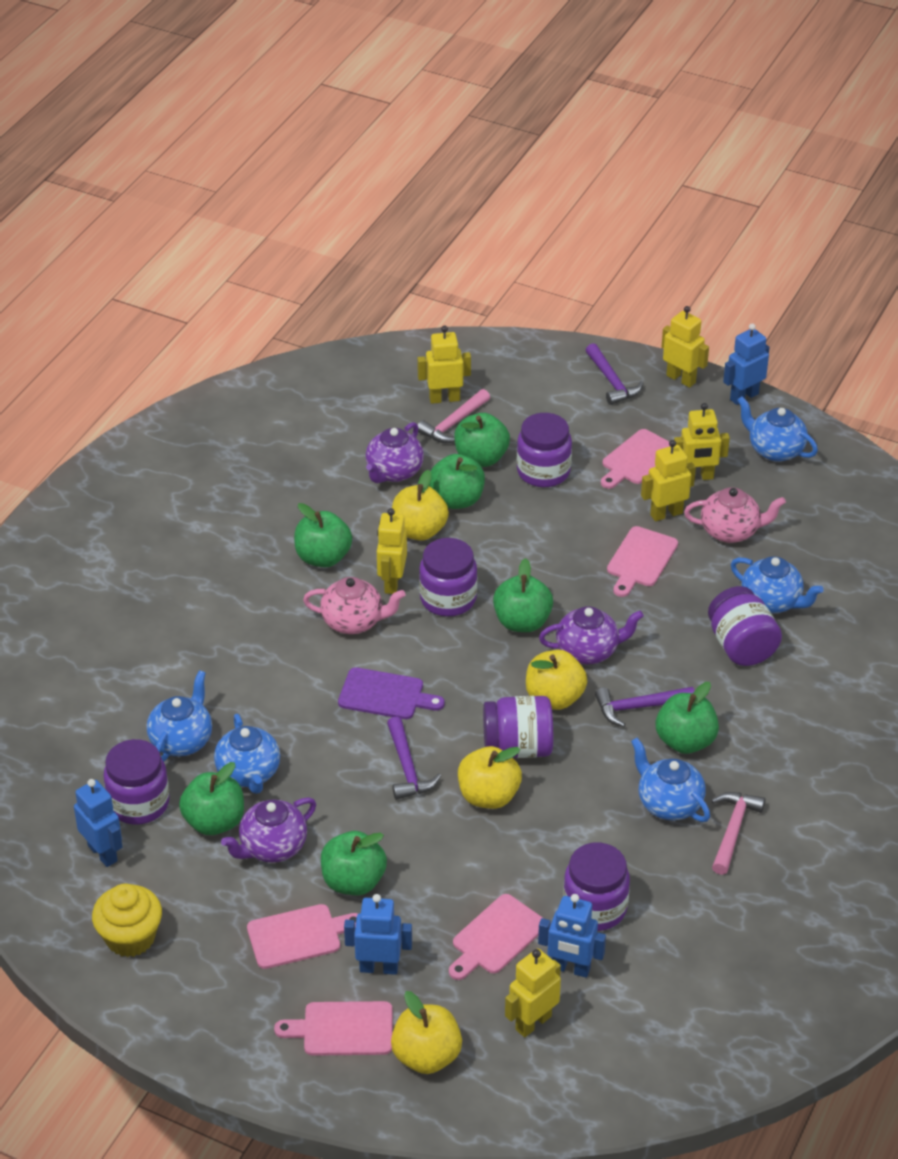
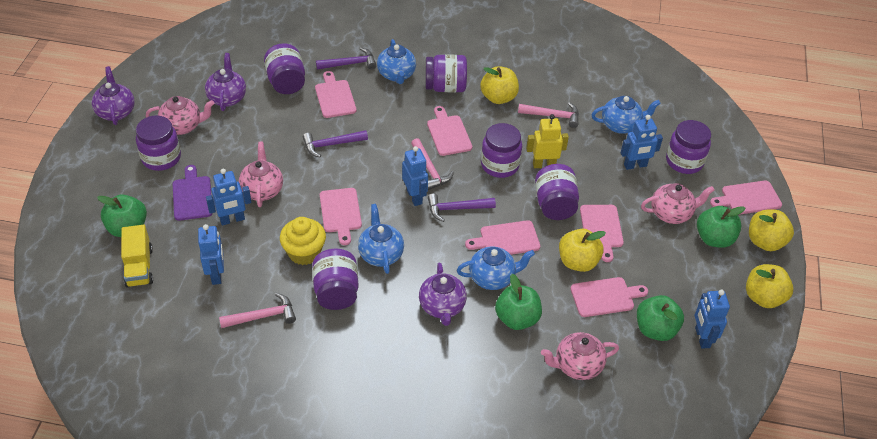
blue robot: [74,779,122,867] [344,894,412,975] [538,894,606,978] [723,323,770,405] = 4 -> [198,224,224,285] [206,169,251,226] [402,146,428,206] [621,115,663,170] [695,290,730,349] = 5
blue teapot: [147,670,212,762] [214,714,280,794] [631,738,710,822] [731,556,824,613] [737,396,818,462] = 5 -> [358,204,404,274] [377,39,416,84] [457,247,535,290] [592,96,661,134] = 4
green apple: [179,762,244,835] [294,503,352,567] [321,831,387,895] [429,454,485,509] [454,413,510,467] [493,558,553,632] [656,682,719,754] = 7 -> [97,195,147,237] [495,274,542,330] [637,295,684,341] [697,206,745,248] = 4
pink cutting board: [247,904,358,969] [274,1001,393,1056] [449,894,543,980] [601,429,670,489] [607,526,678,597] = 5 -> [315,71,356,118] [320,188,362,245] [427,106,472,156] [465,220,540,255] [570,277,648,317] [580,205,624,262] [710,181,782,215] = 7
pink hammer: [418,389,490,443] [711,792,765,875] = 2 -> [219,293,296,328] [411,138,454,190] [518,102,579,128] = 3
pink teapot: [303,577,406,634] [684,487,786,543] = 2 -> [146,96,214,135] [239,142,283,207] [541,332,619,380] [641,183,715,224] = 4
purple jar: [103,739,170,825] [419,538,477,617] [483,696,553,758] [517,413,572,487] [563,842,630,931] [708,586,782,666] = 6 -> [136,116,181,171] [264,43,305,94] [312,248,359,310] [425,55,467,92] [481,123,522,178] [535,164,579,220] [666,120,711,174] = 7
yellow robot: [377,508,407,594] [417,326,471,404] [505,949,561,1037] [641,440,696,521] [662,306,709,388] [674,403,730,480] = 6 -> [526,114,569,168] = 1
yellow truck: none = 0 -> [121,225,153,288] = 1

